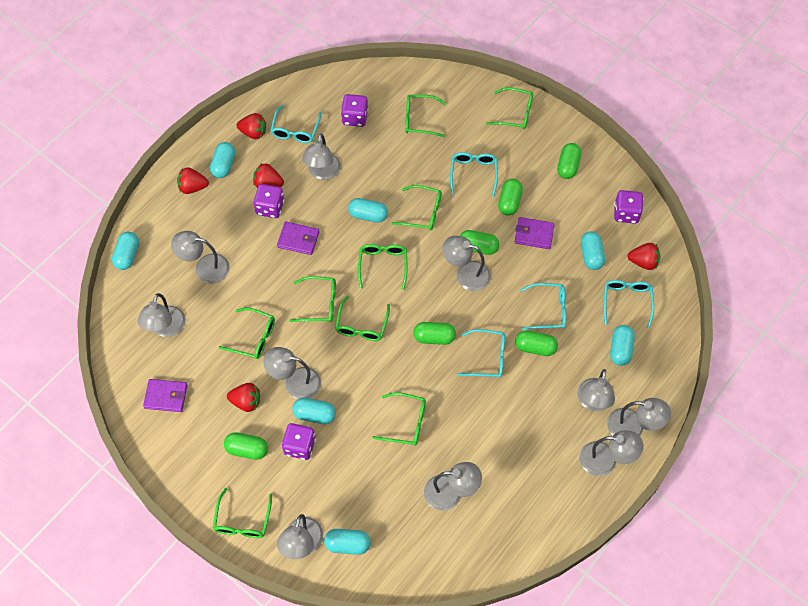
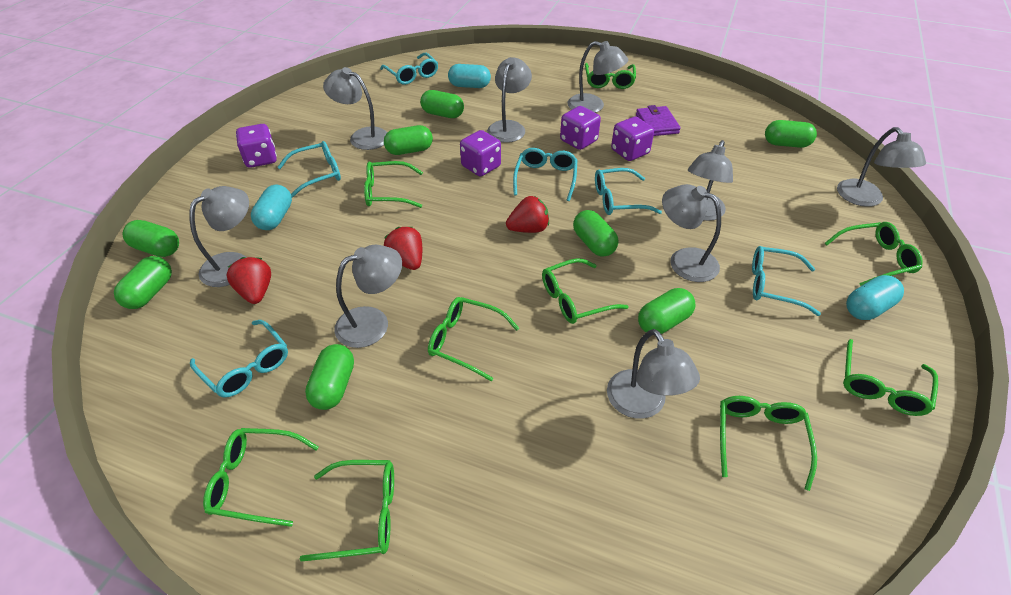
green capsule: [224,432,268,460] [413,322,456,345] [460,230,499,255] [498,179,523,216] [515,330,558,356] [557,143,581,179] = 6 -> [114,256,172,309] [122,220,179,257] [305,344,354,410] [384,125,433,155] [420,90,464,118] [573,210,618,257] [638,288,696,334] [765,120,817,148] = 8
grey lamp: [138,293,186,337] [171,231,230,283] [263,347,321,399] [277,514,323,559] [302,134,341,180] [424,462,482,511] [443,236,491,291] [577,369,615,411] [580,430,644,476] [607,398,671,436] = 10 -> [189,186,249,287] [323,67,388,150] [334,245,402,348] [487,57,532,143] [568,41,628,113] [607,329,700,419] [662,184,721,282] [688,140,733,221] [837,127,926,207] = 9
purple wallet: [143,379,188,412] [277,221,320,255] [515,217,555,249] = 3 -> [636,105,681,136] = 1
red strawberry: [177,167,209,194] [227,383,260,412] [236,113,266,139] [253,163,284,188] [627,243,660,270] = 5 -> [226,257,271,304] [384,227,422,270] [506,196,549,233] = 3
turquoise capsule: [112,232,139,270] [210,142,235,178] [292,398,336,424] [324,529,371,555] [348,198,388,223] [581,231,605,270] [610,325,635,366] = 7 -> [251,185,292,230] [448,64,491,88] [846,275,904,320] = 3
turquoise glasses: [270,105,322,143] [450,152,498,197] [457,329,505,378] [520,283,566,330] [604,280,654,328] = 5 -> [190,320,288,398] [277,141,341,198] [380,53,438,85] [513,148,578,201] [595,168,662,215] [752,246,821,316] = 6

